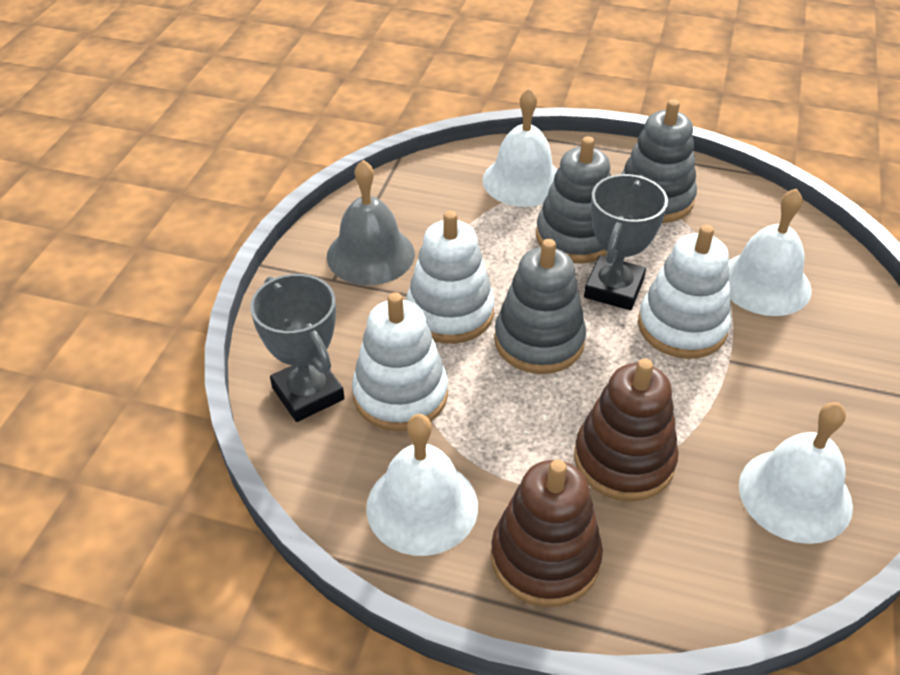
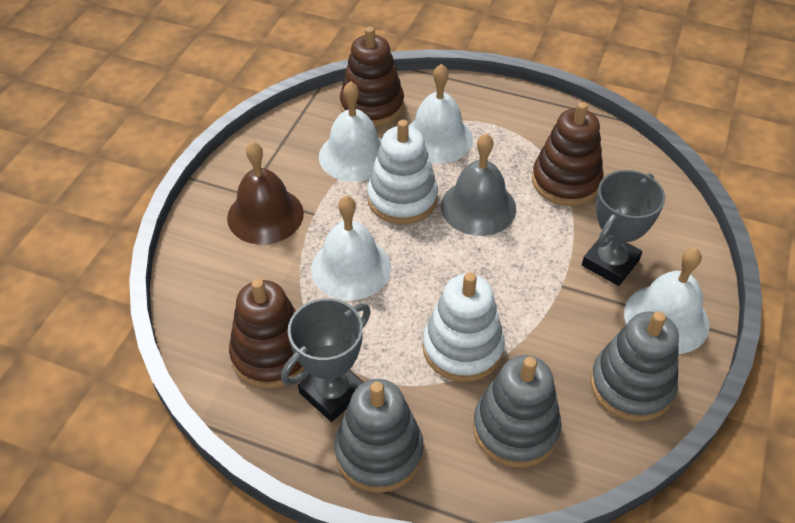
brown bell: none = 0 -> [227,142,304,245] = 1
brown stacking toy: [491,460,603,607] [574,359,679,502] = 2 -> [229,279,304,388] [340,27,404,127] [532,102,604,206] = 3
white stacking toy: [352,292,448,431] [406,211,495,344] [638,225,731,359] = 3 -> [367,120,438,225] [423,272,505,382] = 2

